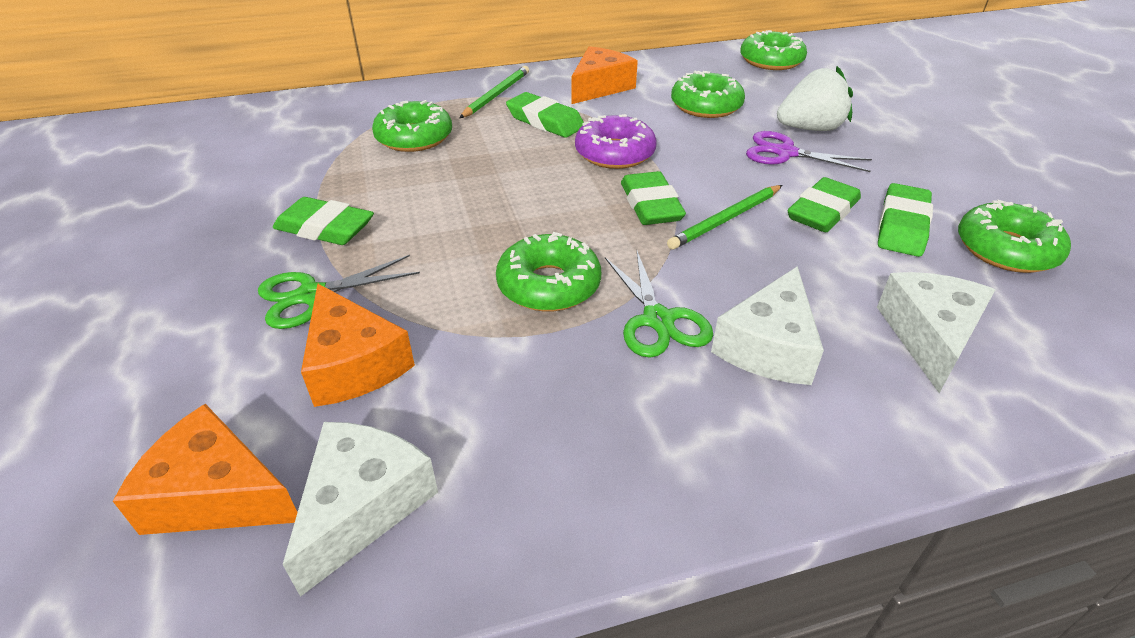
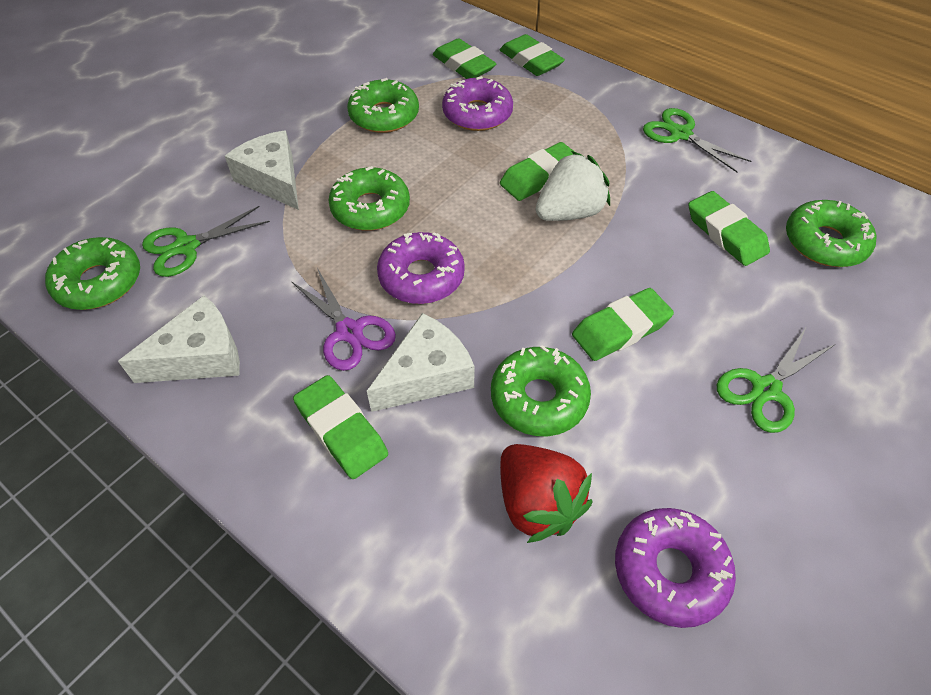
green eraser: [273,197,374,245] [506,92,584,138] [621,171,686,225] [788,177,861,232] [878,183,933,257] = 5 -> [293,375,388,479] [433,38,497,79] [500,34,565,76] [500,142,575,201] [572,288,674,361] [688,191,770,266] = 6
green pencil: [459,66,529,118] [667,185,782,250] = 2 -> none = 0
green scissors: [258,255,420,329] [605,251,713,358] = 2 -> [142,206,270,277] [643,108,751,172] [717,328,834,433] = 3
orange cheese: [113,404,298,535] [301,284,415,407] [571,46,638,104] = 3 -> none = 0
purple donut: [575,114,656,169] = 1 -> [377,232,465,304] [442,76,513,131] [615,508,736,628] = 3
red strawberry: none = 0 -> [500,444,593,543] = 1

